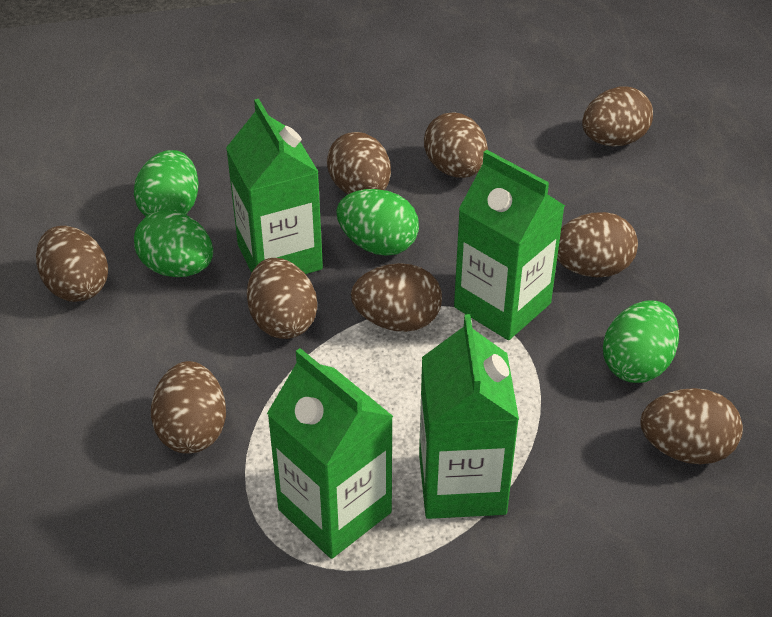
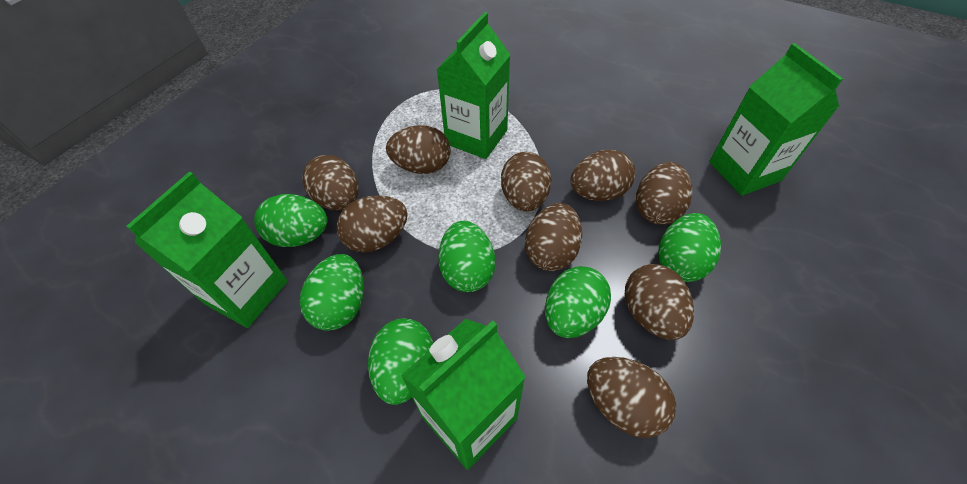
green egg: [134,150,199,216] [134,210,213,277] [336,189,419,256] [603,301,679,383] = 4 -> [254,194,328,247] [299,254,364,331] [368,318,433,405] [438,221,495,292] [545,266,611,338] [658,213,721,282] = 6

